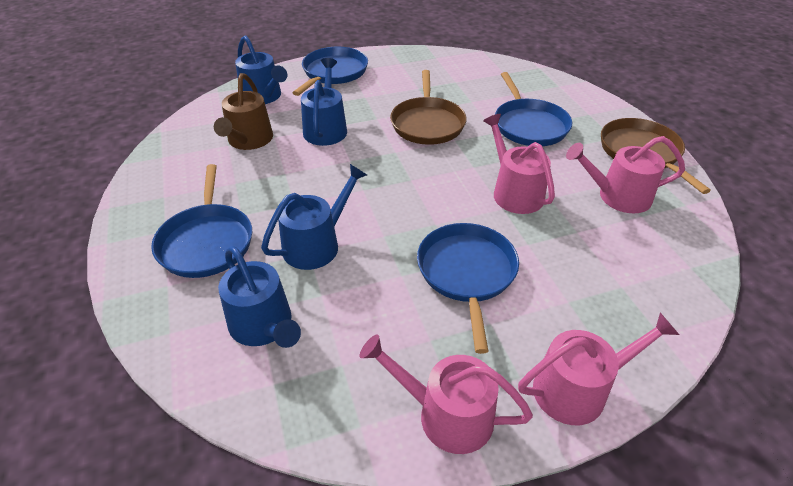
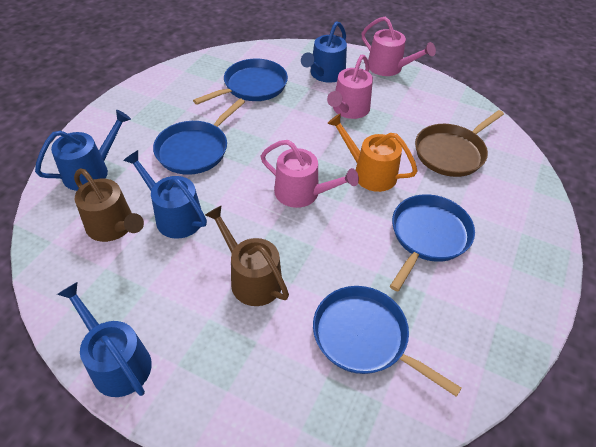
brown pan: [390,70,467,145] [601,118,711,194] = 2 -> [415,110,504,177] = 1
brown watering can: [214,73,273,150] = 1 -> [74,168,144,242] [205,206,289,306] = 2
orange watering can: none = 0 -> [327,114,418,192] = 1
pink watering can: [360,334,533,454] [483,114,555,214] [518,313,679,425] [566,136,685,213] = 4 -> [261,140,359,208] [327,55,373,119] [362,17,436,76] = 3

